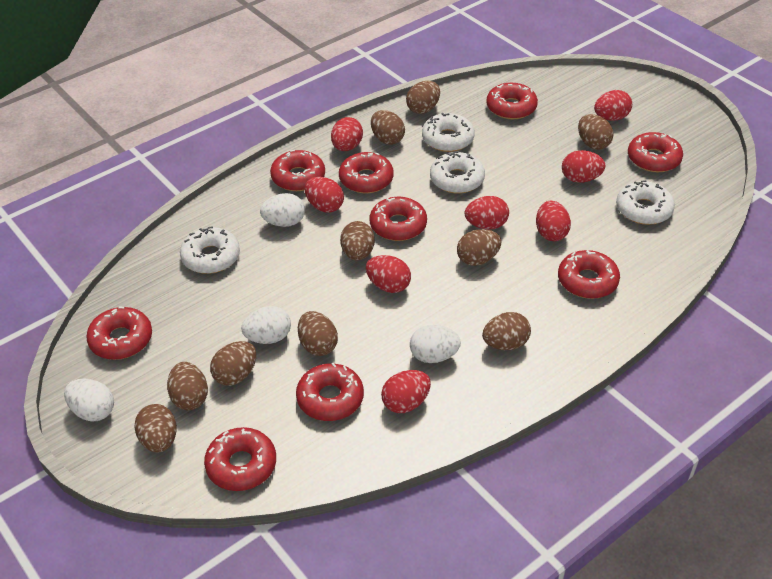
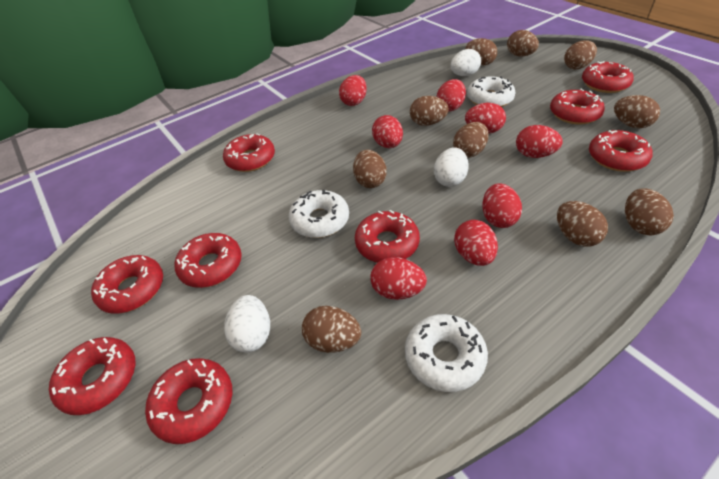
white donut: [180,226,240,274] [422,113,475,152] [430,151,485,194] [616,180,675,225] = 4 -> [289,190,349,238] [405,314,488,392] [467,76,516,107] = 3
white egg: [64,378,114,421] [241,306,291,344] [260,193,305,227] [410,325,461,363] = 4 -> [224,295,270,353] [434,147,469,187] [450,49,481,76] = 3

